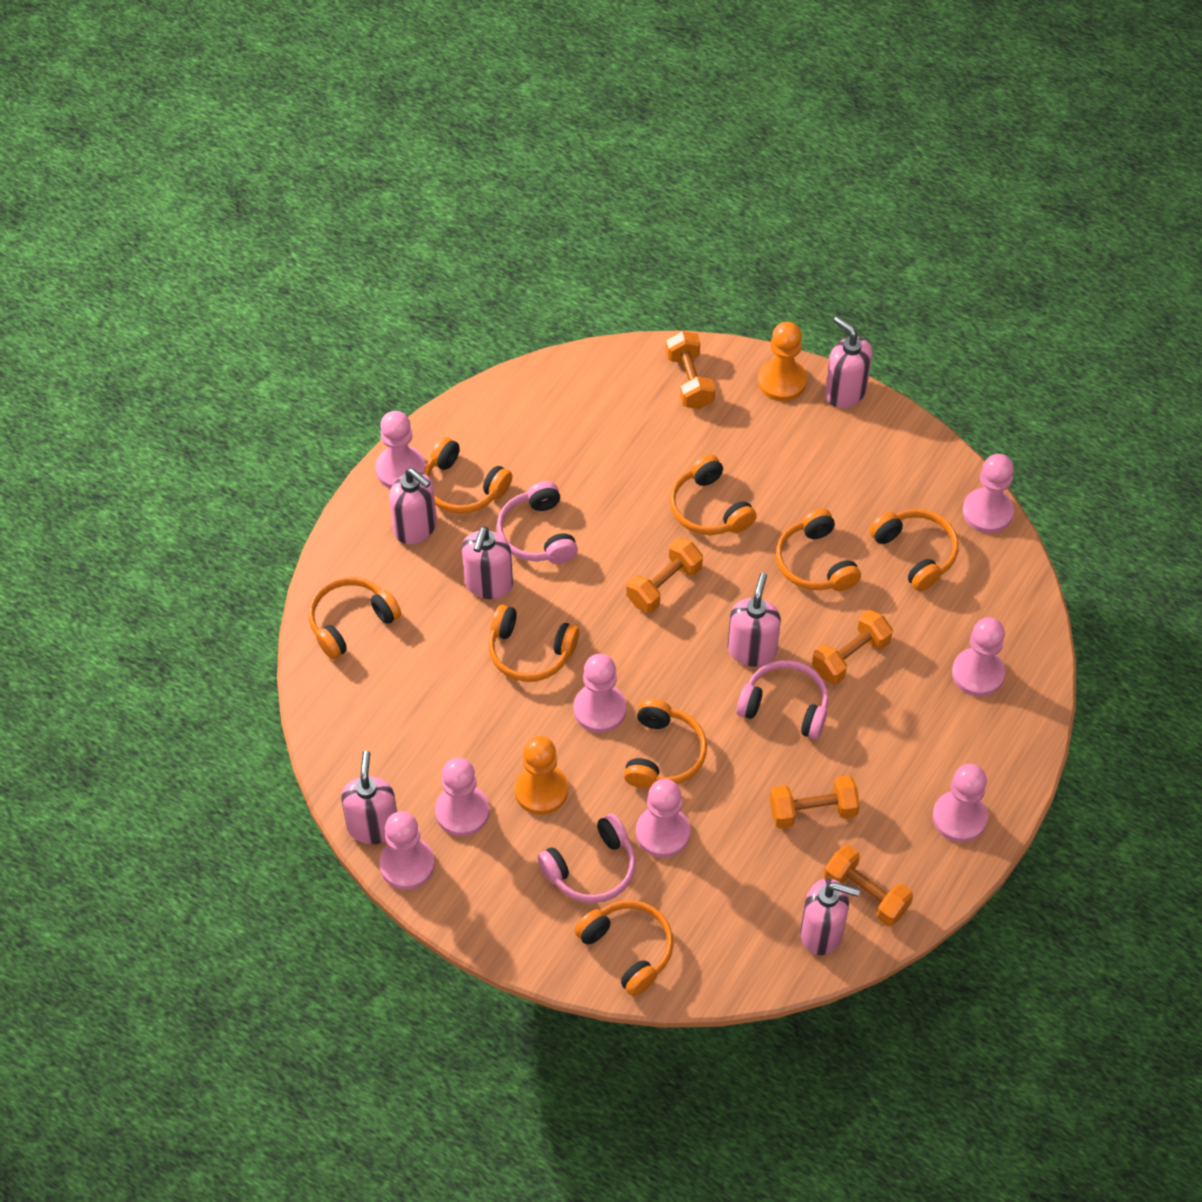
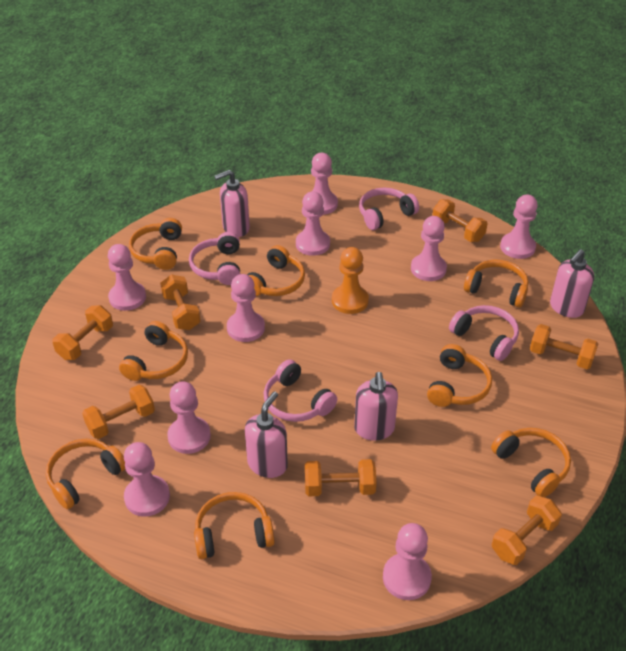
orange dumbbell: [626,538,703,613] [666,331,715,409] [770,775,860,829] [812,610,893,685] [824,845,913,926] = 5 -> [52,305,113,360] [82,385,155,439] [160,275,201,330] [305,459,377,496] [432,199,487,242] [492,495,562,565] [530,324,598,369] = 7
orange pawn: [514,736,568,815] [758,322,807,401] = 2 -> [332,247,369,314] = 1
pink headphones: [497,481,578,564] [537,813,636,903] [736,660,829,740] = 3 -> [189,232,240,285] [264,359,337,422] [359,188,419,230] [449,305,519,361] = 4
pink pawn: [376,411,425,489] [379,811,435,890] [435,758,490,836] [574,654,626,733] [636,779,690,858] [933,764,988,842] [952,617,1005,697] [963,454,1014,533] = 8 -> [108,244,146,311] [124,442,170,517] [167,381,211,454] [227,274,265,342] [296,191,330,256] [311,153,338,215] [383,523,432,600] [411,216,447,281] [500,195,538,259] = 9
pink soap dispenser: [341,751,397,844] [389,468,437,544] [462,526,513,599] [728,573,781,667] [800,878,860,955] [825,316,872,408] = 6 -> [214,170,250,237] [245,392,288,478] [354,372,398,441] [550,249,594,318] = 4

